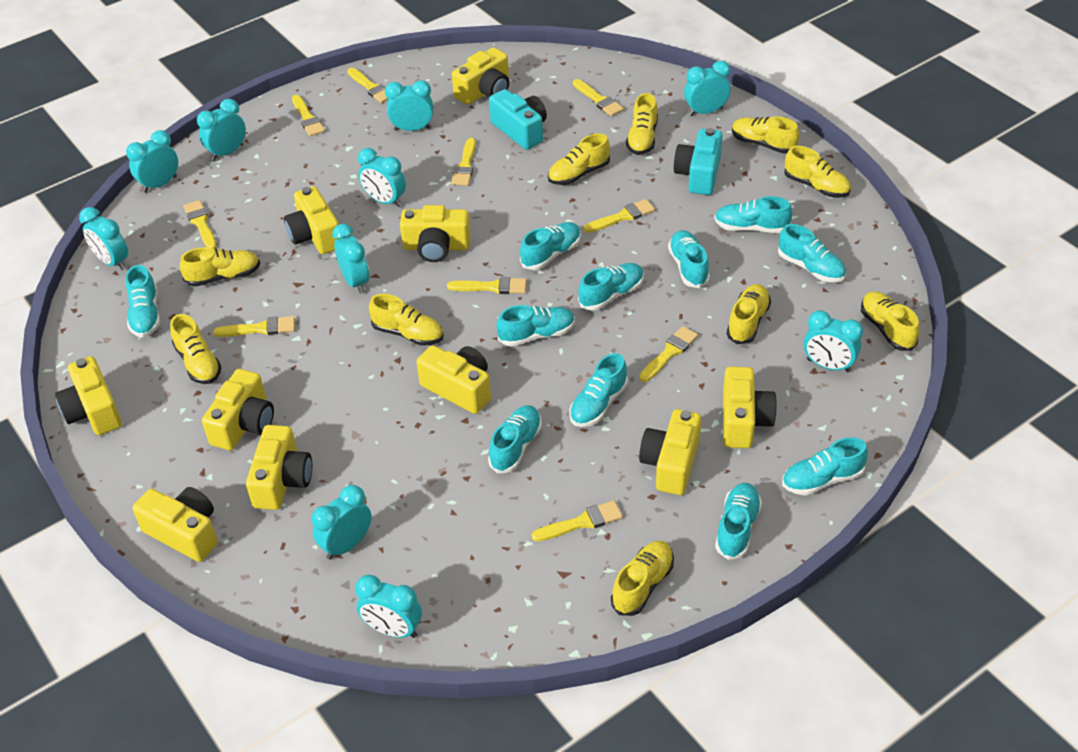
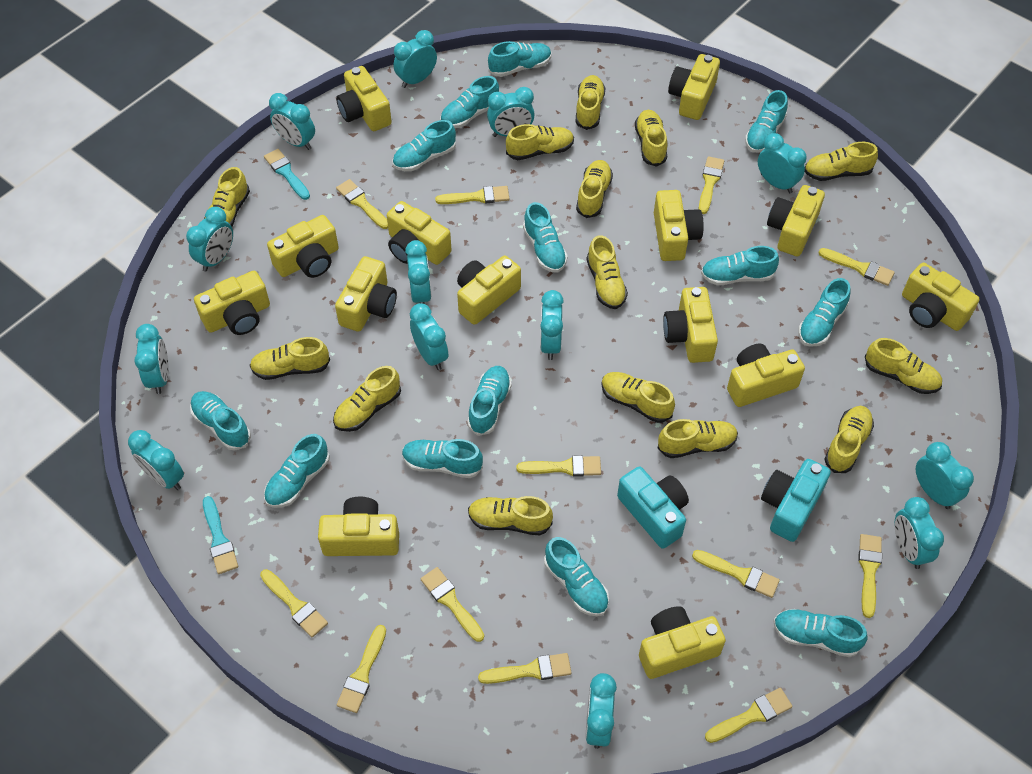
turquoise brush: none = 0 -> [203,496,238,574] [264,149,310,200] = 2
turquoise clock: [79,207,128,270] [126,130,178,193] [197,99,246,161] [311,485,372,560] [332,224,370,294] [355,575,422,638] [358,148,406,207] [385,80,433,131] [684,61,731,116] [804,310,863,373] = 10 -> [128,430,184,490] [134,324,169,394] [186,206,233,272] [269,93,315,150] [393,30,437,88] [405,240,432,304] [410,303,448,370] [487,87,535,137] [540,290,564,360] [585,673,617,749] [758,133,807,193] [895,497,944,569] [916,442,974,509] = 13
turquoise shoe: [126,265,160,337] [488,405,542,473] [496,305,575,347] [520,222,581,270] [569,353,628,427] [578,263,644,311] [668,230,710,288] [714,196,792,233] [715,483,762,560] [778,224,846,282] [782,437,868,495] = 11 -> [190,391,251,451] [264,434,330,508] [392,120,456,171] [402,439,483,478] [440,76,499,128] [467,366,512,436] [488,41,552,77] [523,202,568,273] [544,537,609,616] [701,246,779,285] [745,90,788,153] [773,609,868,657] [798,278,851,347] = 13
yellow brush: [183,200,217,249] [213,316,295,337] [292,95,325,136] [347,68,388,103] [447,277,527,294] [451,138,476,186] [532,501,623,542] [573,79,624,116] [584,199,655,233] [639,326,698,382] = 10 -> [260,569,328,637] [336,179,388,229] [337,625,386,713] [421,567,484,642] [435,186,509,204] [478,653,572,684] [516,455,601,477] [692,550,780,598] [699,157,724,214] [705,688,793,743] [818,248,895,286] [858,534,882,618] = 12
yellow camera: [55,356,122,435] [133,487,218,562] [202,369,274,450] [246,425,312,510] [284,186,341,254] [400,205,471,262] [416,345,491,414] [452,47,509,105] [639,409,701,495] [723,366,777,448] = 10 -> [194,271,270,335] [267,215,339,278] [318,496,399,556] [335,256,397,332] [336,66,392,131] [387,201,452,265] [457,256,521,325] [639,606,726,679] [654,190,704,261] [663,287,718,363] [668,54,720,120] [727,344,805,407] [767,185,825,257] [902,263,979,331] = 14
yellow shoe: [170,314,222,384] [180,247,260,287] [369,294,444,346] [548,133,610,185] [611,541,674,616] [626,93,658,155] [727,284,771,344] [732,116,800,154] [784,146,851,198] [861,291,919,351] = 10 -> [204,167,250,226] [250,337,330,380] [333,366,401,432] [468,496,553,535] [506,124,574,160] [575,75,605,130] [576,160,613,218] [586,235,628,309] [601,372,675,423] [635,110,667,167] [657,419,738,458] [805,142,878,181] [824,406,874,473] [865,338,942,394] = 14

